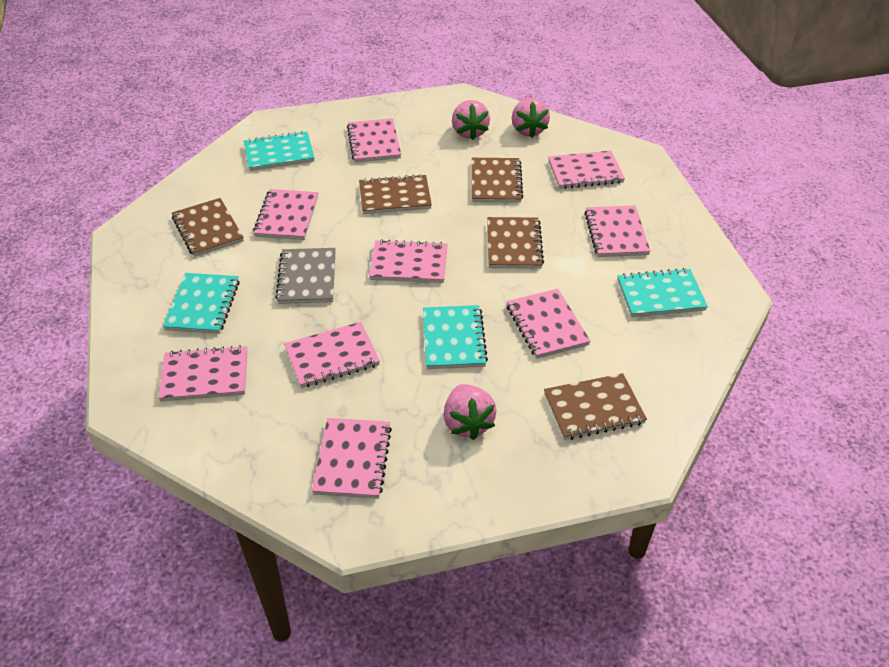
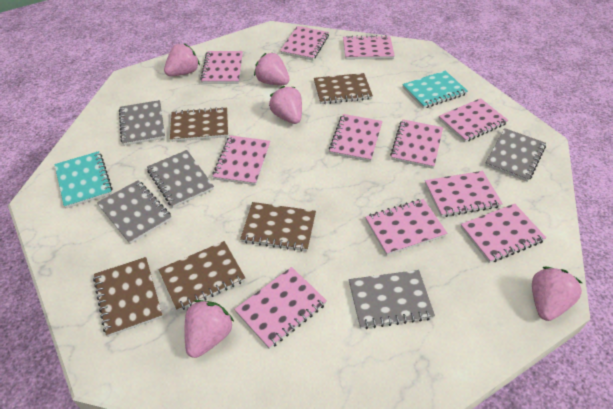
grey notebook: [275,248,336,304] = 1 -> [97,180,172,244] [119,100,165,146] [147,150,214,208] [349,270,435,329] [485,128,546,182] = 5
pink notebook: [158,345,247,402] [253,189,318,240] [284,322,380,388] [312,418,392,499] [347,118,401,163] [369,239,448,283] [507,289,591,358] [548,151,625,189] [584,205,651,257] = 9 -> [200,51,243,84] [212,135,270,185] [234,267,327,349] [280,26,329,60] [329,114,382,162] [343,35,395,59] [365,199,448,256] [390,119,443,169] [425,171,503,217] [439,98,508,142] [461,204,546,263] = 11
pink strawberry: [443,384,497,440] [452,100,490,140] [512,98,550,138] = 3 -> [164,43,200,76] [184,300,234,358] [254,53,290,85] [269,86,302,124] [532,267,582,321] = 5
turquoise notebook: [163,273,240,334] [244,131,315,171] [423,305,488,369] [617,268,708,317] = 4 -> [54,151,113,208] [402,71,468,109] = 2

